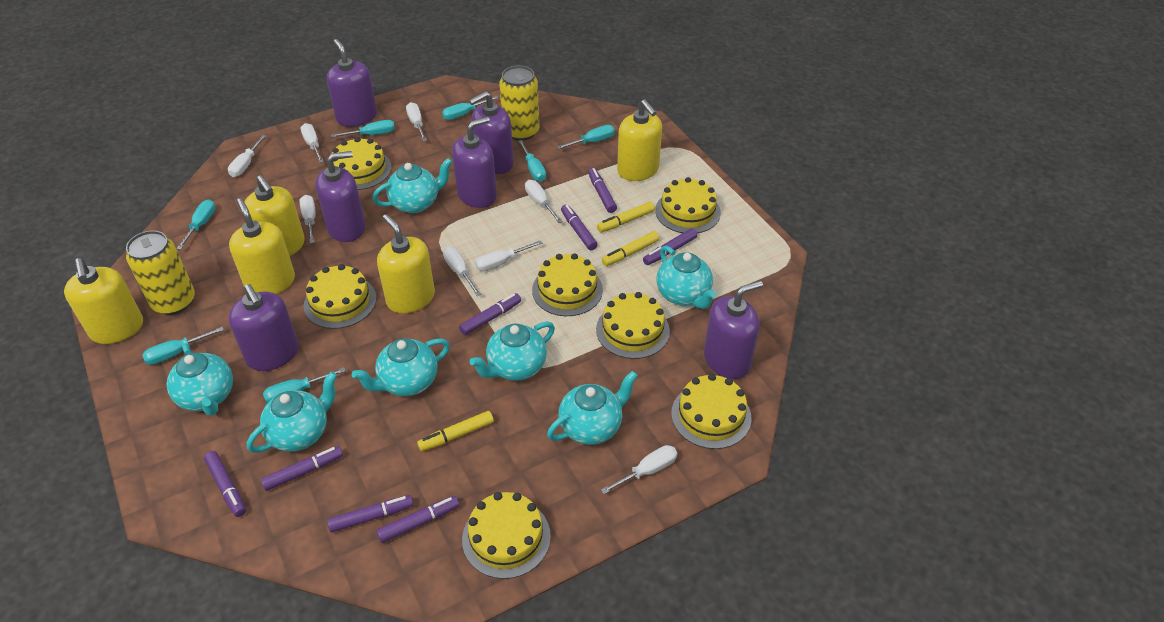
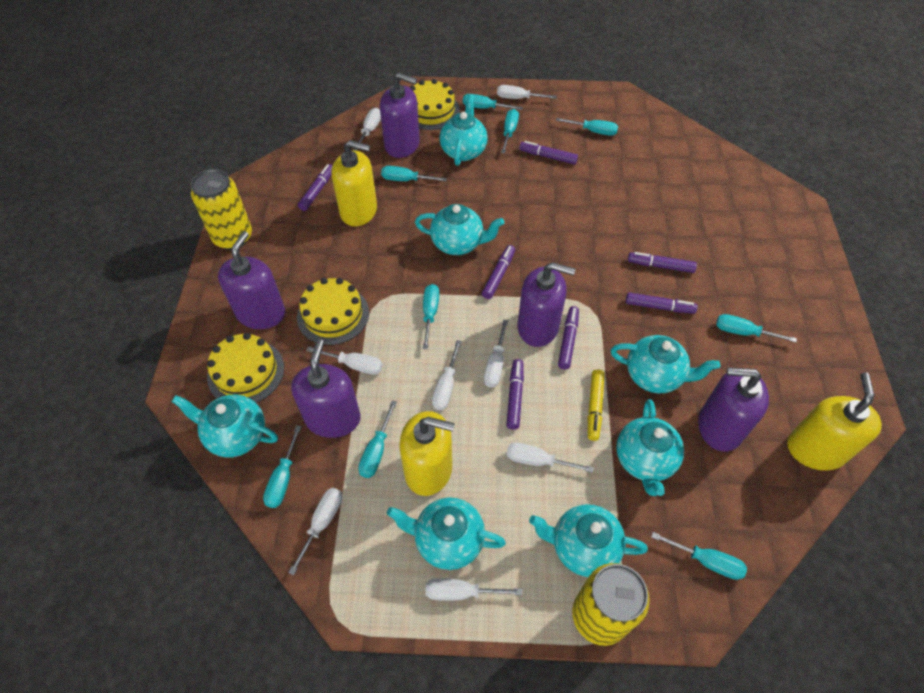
purple marker: [204,451,246,517] [261,446,343,491] [327,495,413,532] [376,496,459,543] [459,293,521,335] [561,204,598,250] [588,168,617,213] [643,228,697,265] = 8 -> [298,164,333,211] [482,245,515,299] [506,359,524,430] [519,141,578,164] [558,306,579,370] [626,292,698,314] [628,252,697,273] = 7
purple soap dispenser: [228,284,299,371] [315,151,365,242] [327,39,377,127] [452,117,497,208] [469,91,514,174] [704,281,763,379] = 6 -> [218,231,285,329] [291,339,361,438] [380,73,420,158] [517,262,576,347] [698,367,769,451] = 5
turquoise screwdriver: [142,327,224,365] [176,199,216,250] [263,367,346,403] [331,120,395,138] [442,96,499,120] [518,140,546,182] [557,125,615,149] = 7 -> [263,425,301,508] [358,401,397,478] [381,166,447,181] [423,284,439,349] [463,94,523,110] [501,109,519,153] [556,118,618,136] [651,532,747,580] [716,314,797,343] = 9
yellow cake: [304,264,377,329] [332,137,391,190] [462,492,551,579] [532,253,603,316] [596,292,670,359] [655,177,721,233] [671,374,752,449] = 7 -> [207,333,284,403] [297,278,369,345] [410,79,460,130] = 3
yellow marker: [417,411,494,451] [597,202,655,232] [602,231,659,266] = 3 -> [588,369,605,441] = 1
yellow soap dispenser: [64,258,143,344] [229,198,295,294] [244,175,305,256] [377,214,435,313] [617,100,662,181] = 5 -> [331,140,377,226] [399,411,455,496] [787,373,882,471] = 3

